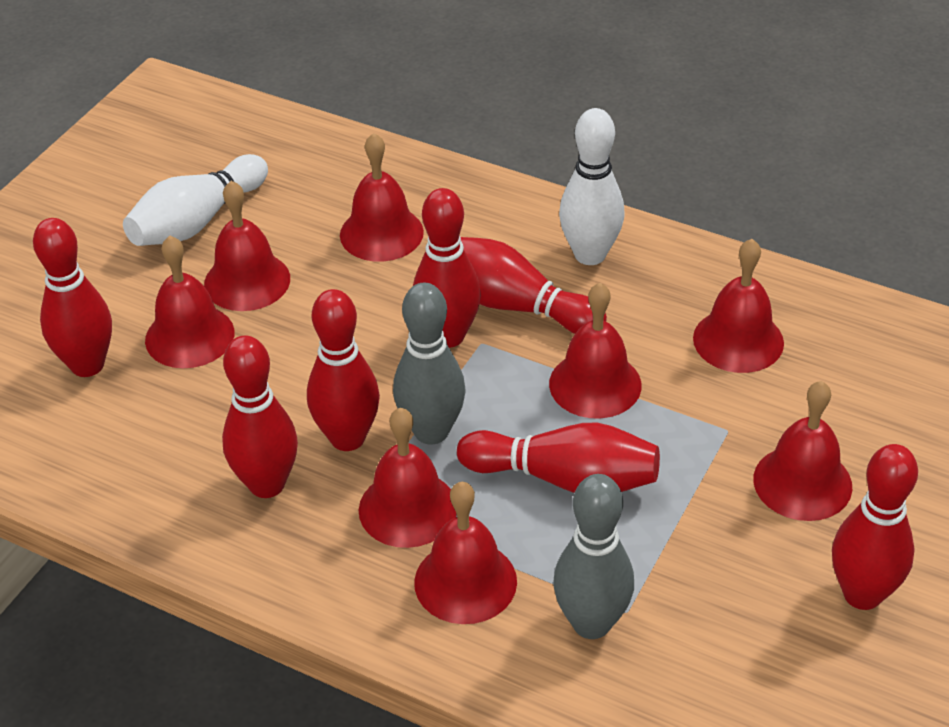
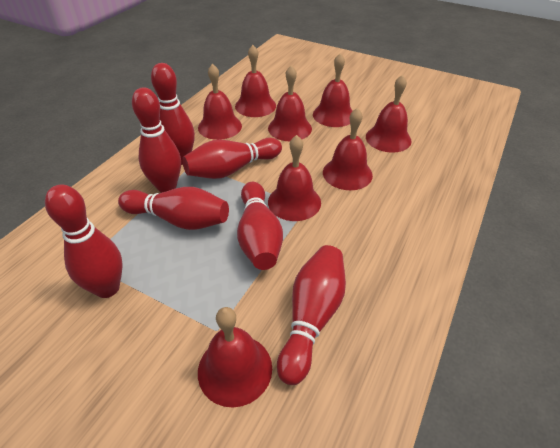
grey bowling pin: [393,283,466,445] [553,474,634,639] = 2 -> none = 0
white bowling pin: [123,154,268,246] [559,108,625,265] = 2 -> none = 0

